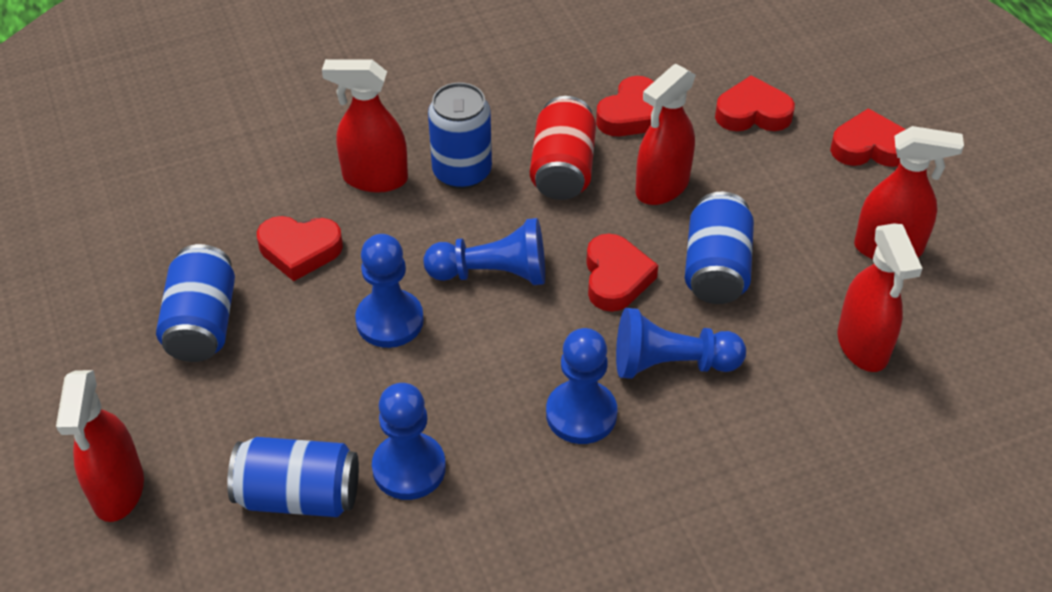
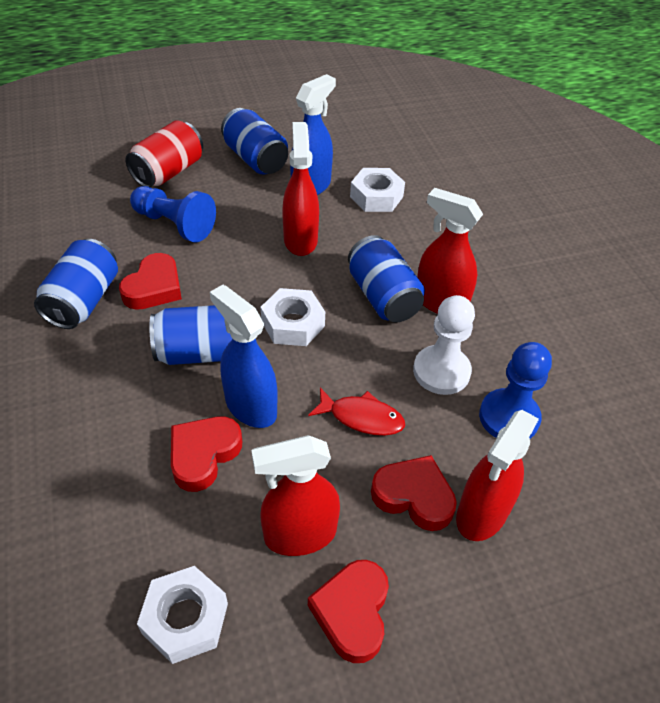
blue pawn: [355,234,424,348] [372,383,446,500] [424,218,545,285] [546,328,618,444] [616,308,746,379] = 5 -> [130,186,216,242] [479,342,552,439] = 2
blue spray bottle: none = 0 -> [210,285,278,428] [290,74,336,195] = 2
red fish: none = 0 -> [308,388,405,436] = 1
red heart: [257,216,343,281] [586,234,658,312] [596,76,654,136] [715,75,795,131] [830,108,906,167] = 5 -> [119,253,182,310] [171,416,242,492] [308,560,389,663] [371,455,457,531] = 4
red spray bottle: [56,370,144,522] [322,59,408,193] [636,64,696,205] [837,224,923,372] [854,126,964,259] = 5 -> [251,435,340,556] [282,122,319,256] [417,188,483,314] [456,410,539,541] = 4
white nut: none = 0 -> [137,566,228,664] [261,288,325,346] [350,168,405,212] = 3
white pawn: none = 0 -> [413,295,475,395] = 1

